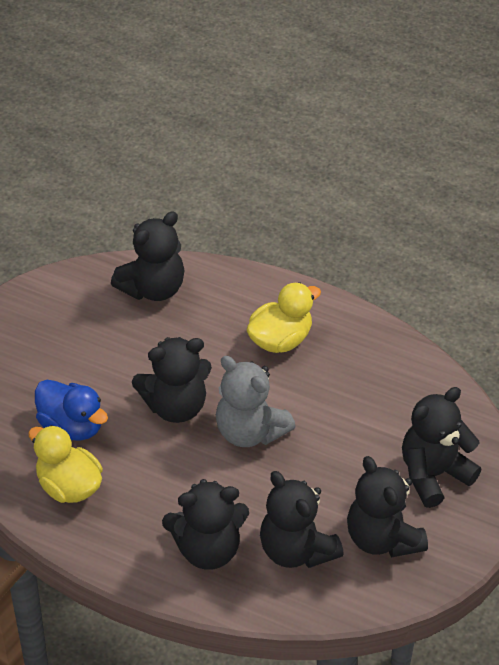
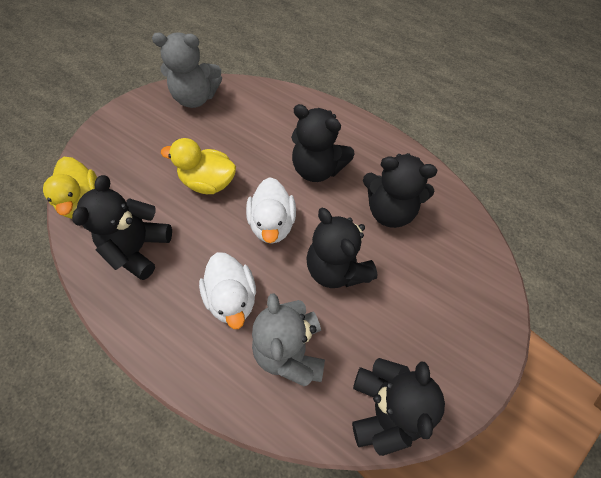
black teddy bear: [111,211,185,301] [132,337,212,423] [162,479,249,570] [260,471,344,568] [347,456,428,557] [402,387,481,508] = 6 -> [72,175,172,280] [291,104,355,182] [306,208,377,288] [352,358,445,456] [363,153,437,228] = 5
blue duck: [35,380,108,440] = 1 -> none = 0
grey teddy bear: [216,356,296,447] = 1 -> [152,32,222,108] [252,293,325,386] = 2
white duck: none = 0 -> [199,252,256,329] [246,177,296,244] = 2

